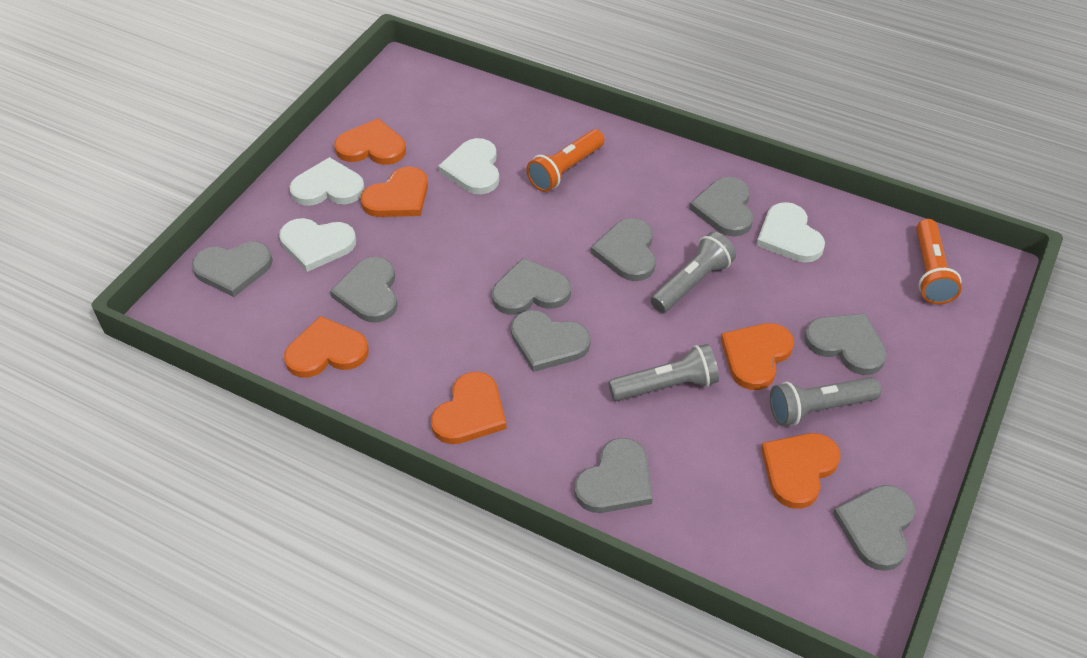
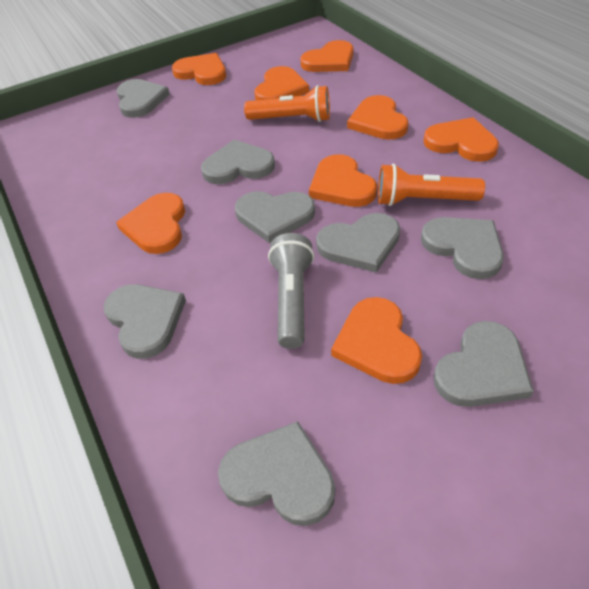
grey flashlight: [608,344,719,401] [650,231,736,313] [770,377,881,426] = 3 -> [268,233,314,349] = 1
grey heart: [192,242,273,297] [330,257,398,323] [492,258,571,315] [511,310,591,372] [574,438,653,513] [591,218,656,281] [689,177,753,237] [804,313,887,375] [833,485,915,571] = 9 -> [104,284,186,359] [116,79,170,118] [201,140,275,184] [218,421,335,526] [235,191,315,243] [316,213,400,273] [421,217,504,279] [434,321,533,407] = 8
orange heart: [284,316,369,378] [334,118,406,165] [360,167,428,217] [431,372,507,444] [721,323,794,390] [761,433,841,509] = 6 -> [116,193,185,254] [172,53,226,85] [254,66,309,100] [300,40,353,72] [309,154,377,207] [331,297,422,384] [347,95,409,140] [423,117,499,162] = 8
white heart: [279,218,356,272] [289,157,365,206] [438,138,499,194] [756,202,825,263] = 4 -> none = 0

